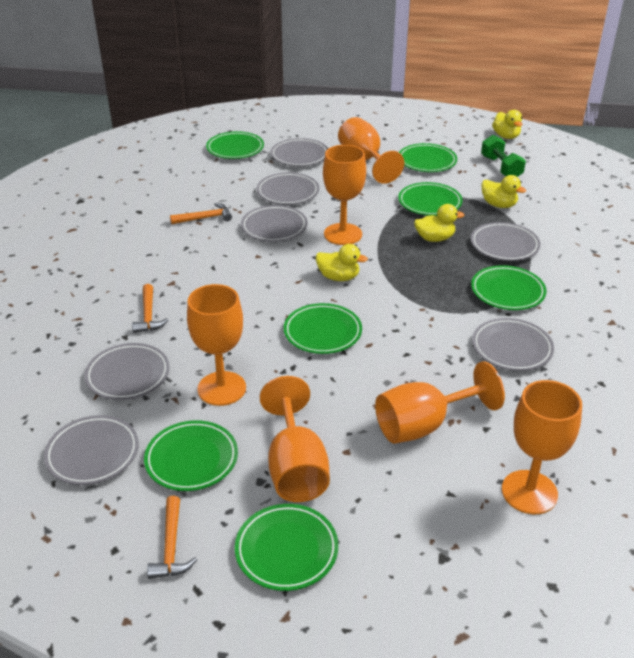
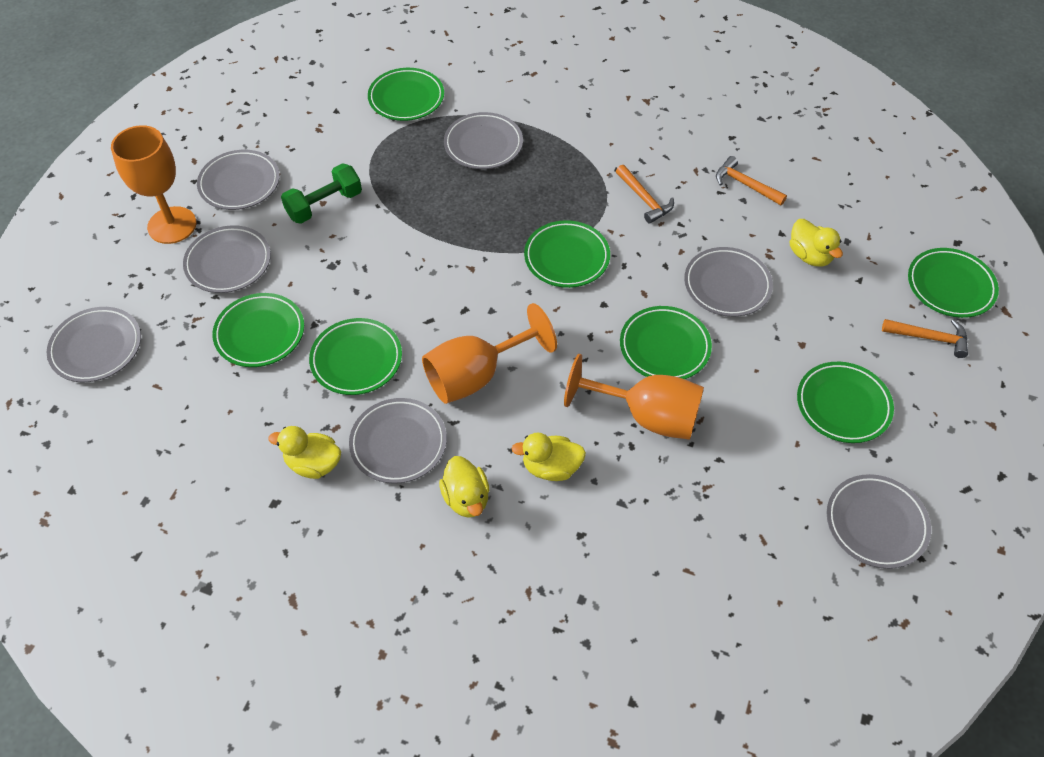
orange goblet: [187,284,246,406] [260,376,330,502] [323,145,366,245] [338,117,404,184] [375,361,505,444] [502,380,582,514] = 6 -> [111,125,196,244] [422,303,557,404] [564,354,704,440] = 3

